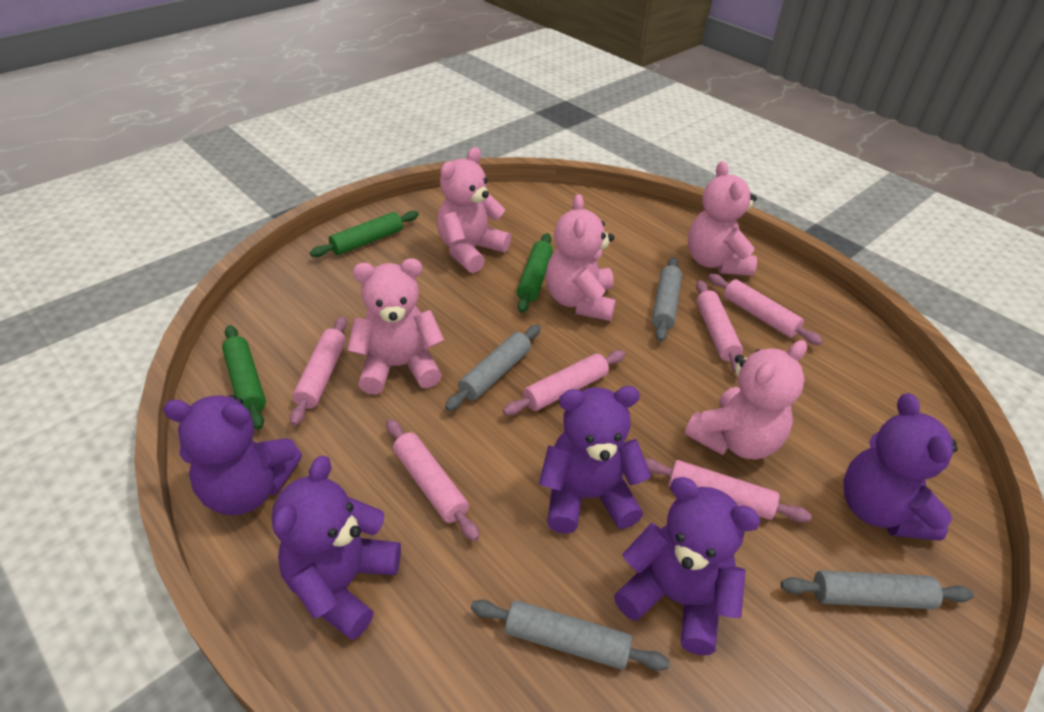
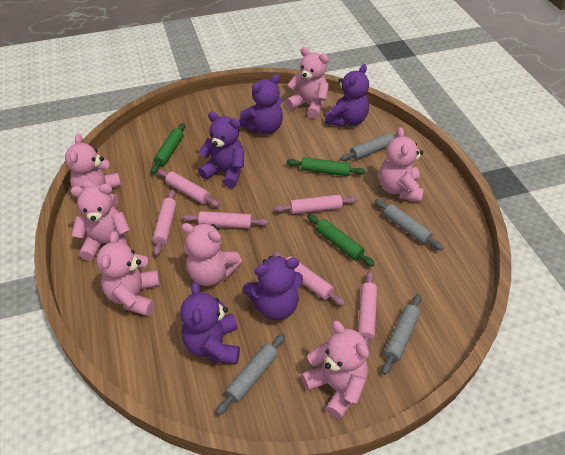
pink teddy bear: [347,258,444,394] [437,147,511,273] [546,194,616,321] [685,340,807,459] [688,161,757,276] = 5 -> [65,134,121,208] [70,184,130,261] [96,231,160,316] [181,223,242,286] [286,47,329,119] [301,321,369,419] [379,127,424,202] = 7

